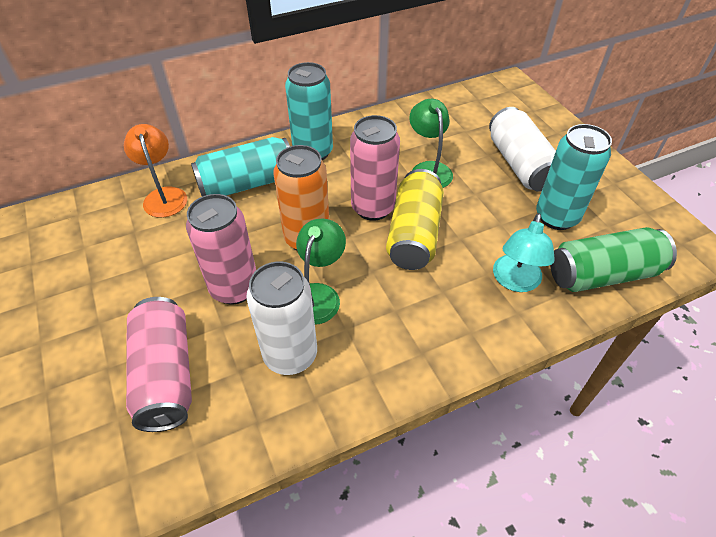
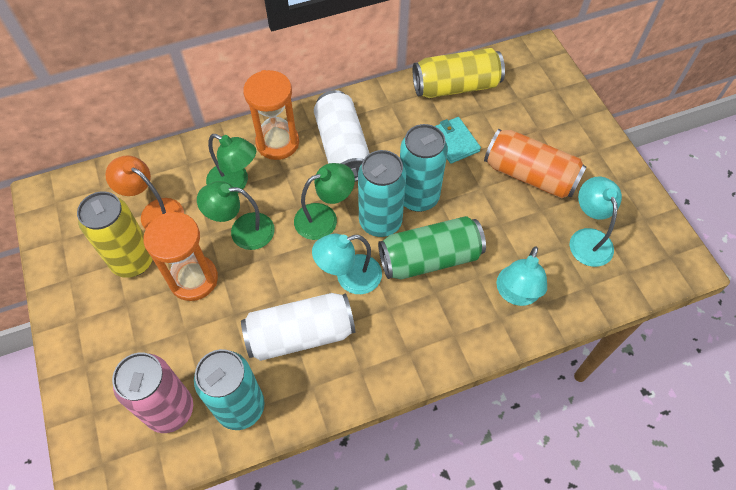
green lamp: [296,219,346,325] [409,99,453,188] = 2 -> [197,181,275,250] [206,134,256,193] [294,163,355,240] = 3
orange hourglass: none = 0 -> [143,212,218,301] [243,70,299,160] = 2
pink can: [126,297,192,432] [186,194,256,305] [350,115,400,221] = 3 -> [112,353,193,433] = 1
turquoise lamp: [493,213,555,292] = 1 -> [312,234,382,294] [497,246,547,306] [570,177,622,267] = 3
turquoise wallet: none = 0 -> [435,117,481,164] = 1
yellow can: [386,169,444,270] = 1 -> [77,191,153,278] [413,48,505,98] = 2

